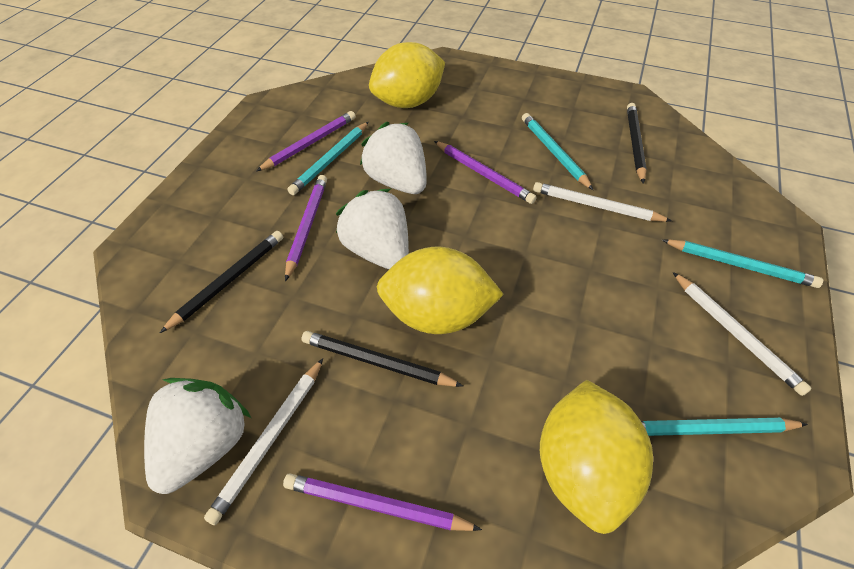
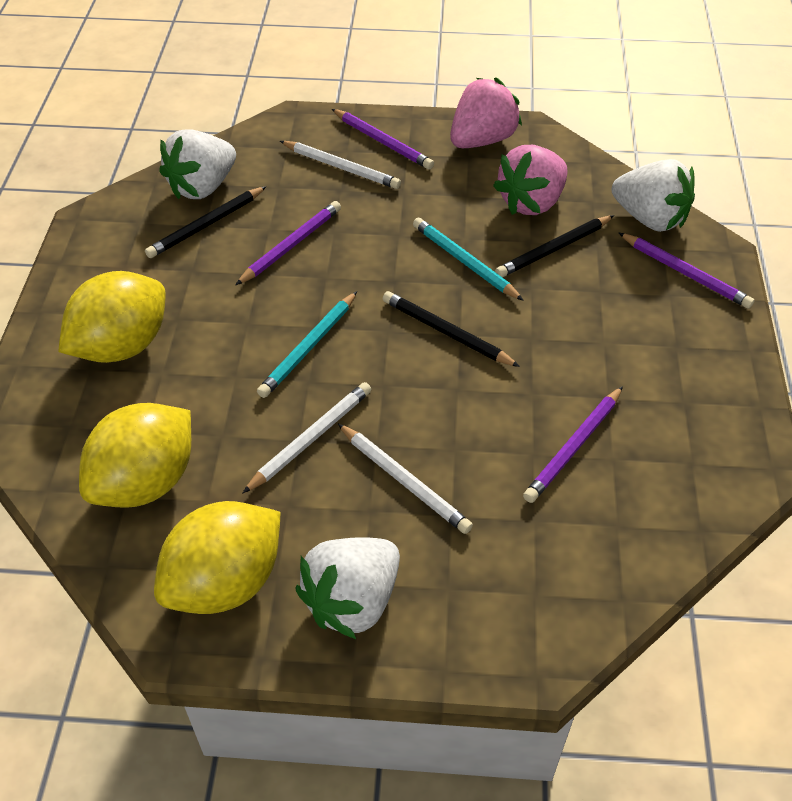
pink strawberry: none = 0 -> [450,77,522,148] [493,145,568,215] = 2
turquoise pencil: [287,122,369,195] [522,113,593,190] [641,418,808,436] [662,239,823,288] = 4 -> [257,291,357,398] [413,218,524,301] = 2

